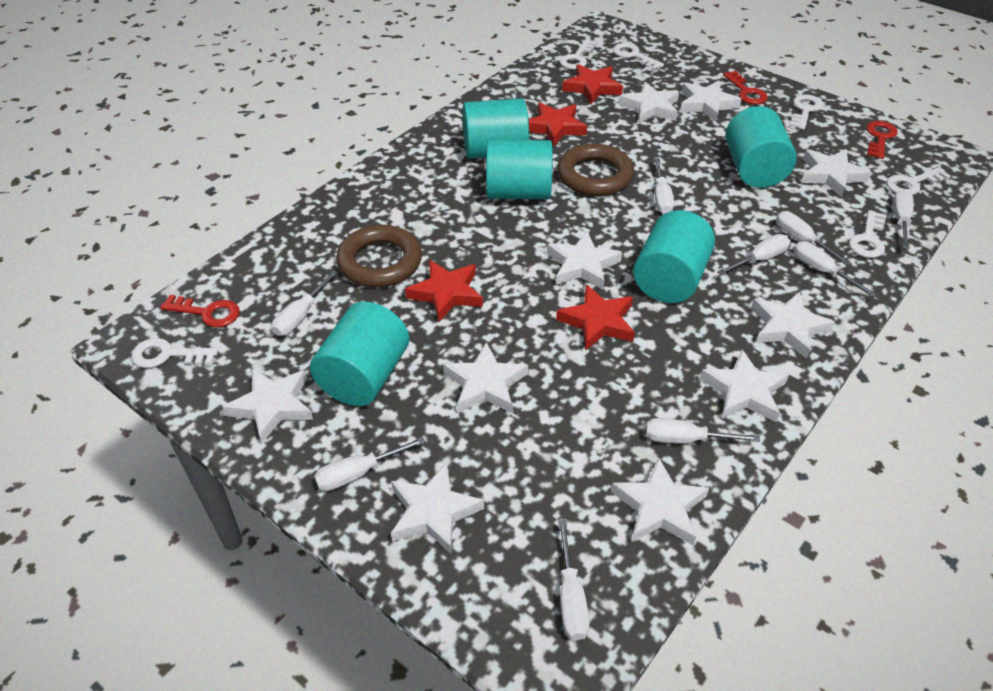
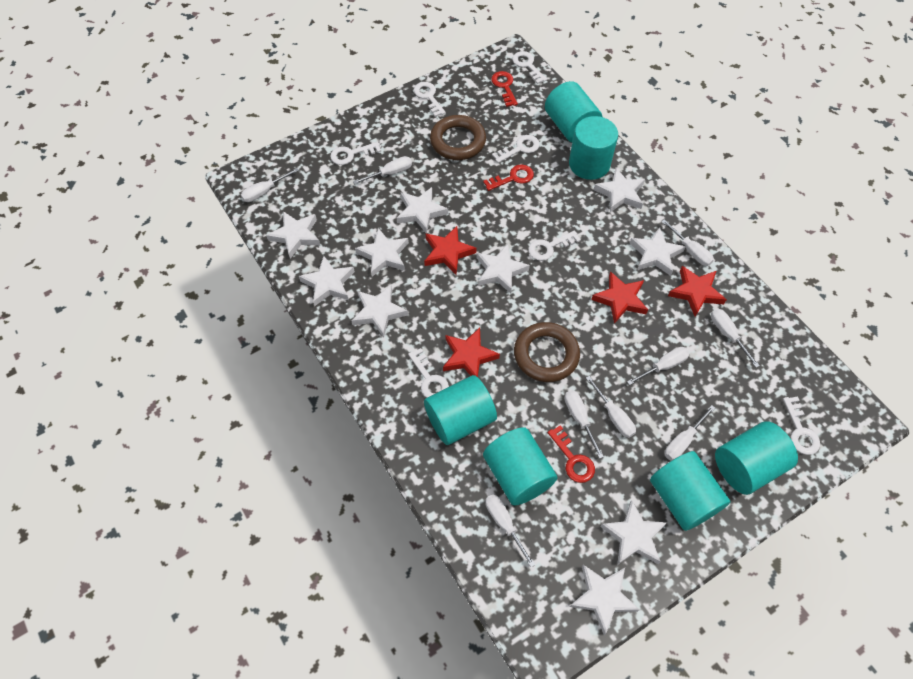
turquoise cylinder: [310,301,409,406] [463,98,529,159] [486,140,553,199] [633,210,715,303] [725,106,797,188] = 5 -> [424,375,497,445] [483,427,557,506] [545,81,602,142] [569,116,618,180] [650,451,731,531] [715,421,798,495] = 6
white key: [131,338,218,368] [560,40,597,69] [613,43,664,71] [789,94,823,130] [849,210,886,258] [887,167,951,195] = 6 -> [330,142,381,165] [408,348,449,398] [414,82,446,117] [492,135,540,163] [512,51,547,84] [528,230,581,261] [783,396,820,455] = 7

